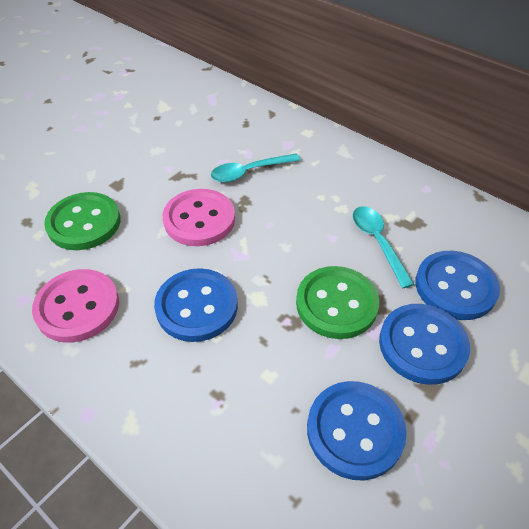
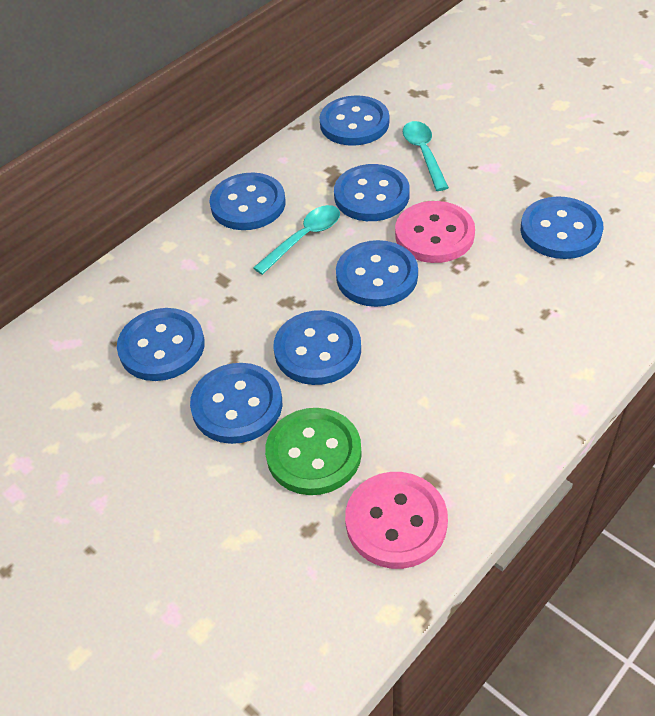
blue button: [154,268,238,342] [307,381,407,481] [379,304,470,385] [415,251,500,320] = 4 -> [117,308,205,381] [190,363,282,444] [209,173,285,230] [273,310,361,385] [319,95,389,146] [334,164,410,221] [336,240,418,307] [521,196,604,259] = 8
green button: [44,192,121,250] [296,266,379,339] = 2 -> [265,408,362,495] = 1

